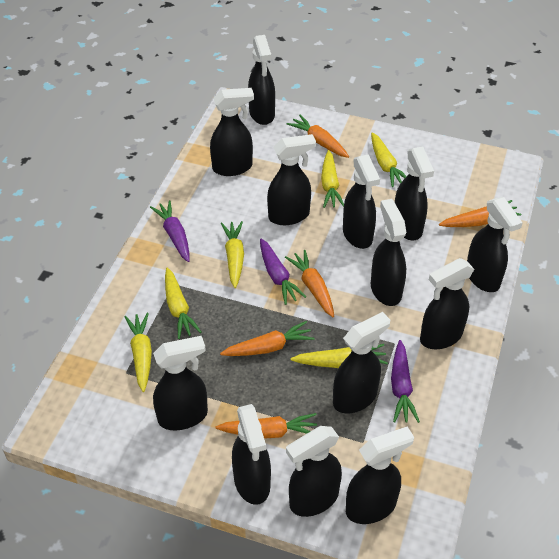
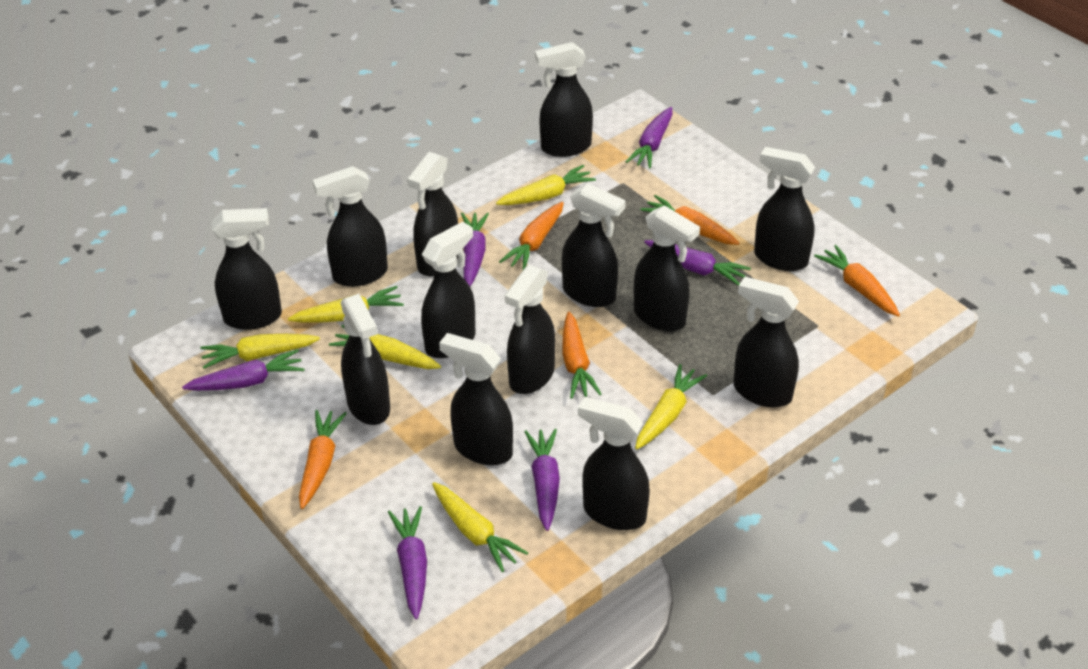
purple carrot: [150,200,190,262] [260,239,306,305] [391,340,420,423] = 3 -> [182,349,304,391] [388,506,427,619] [461,213,489,286] [524,429,560,531] [625,107,673,168] [644,240,751,286] = 6

